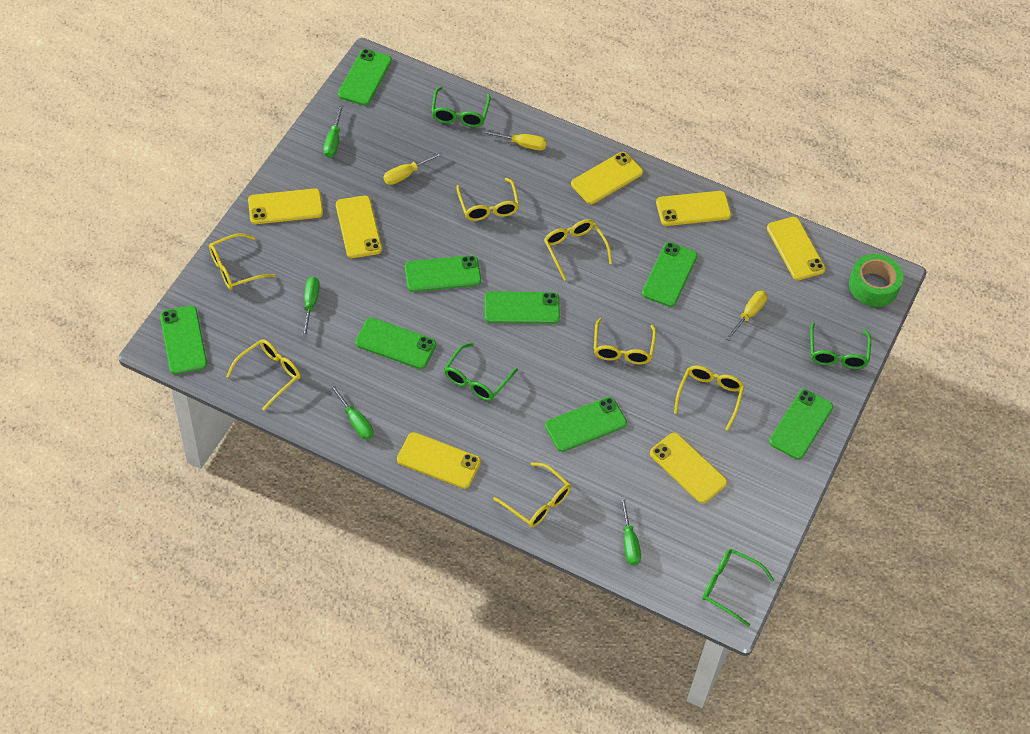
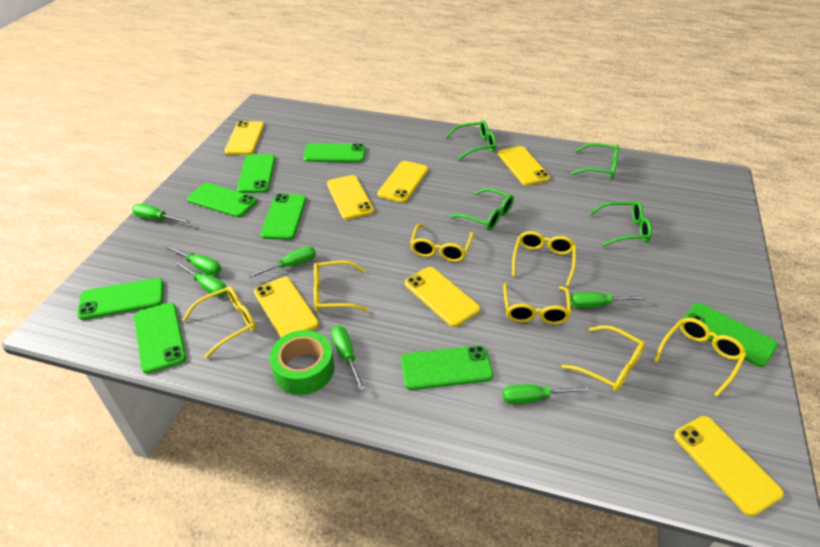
green screwdriver: [302,277,320,337] [323,105,343,158] [329,384,374,440] [620,496,641,566] = 4 -> [132,204,190,223] [165,245,221,275] [174,261,227,297] [248,246,316,278] [331,326,365,391] [503,384,590,404] [570,292,646,308] = 7
yellow screwdriver: [383,152,443,185] [482,130,547,151] [725,291,768,340] = 3 -> none = 0

